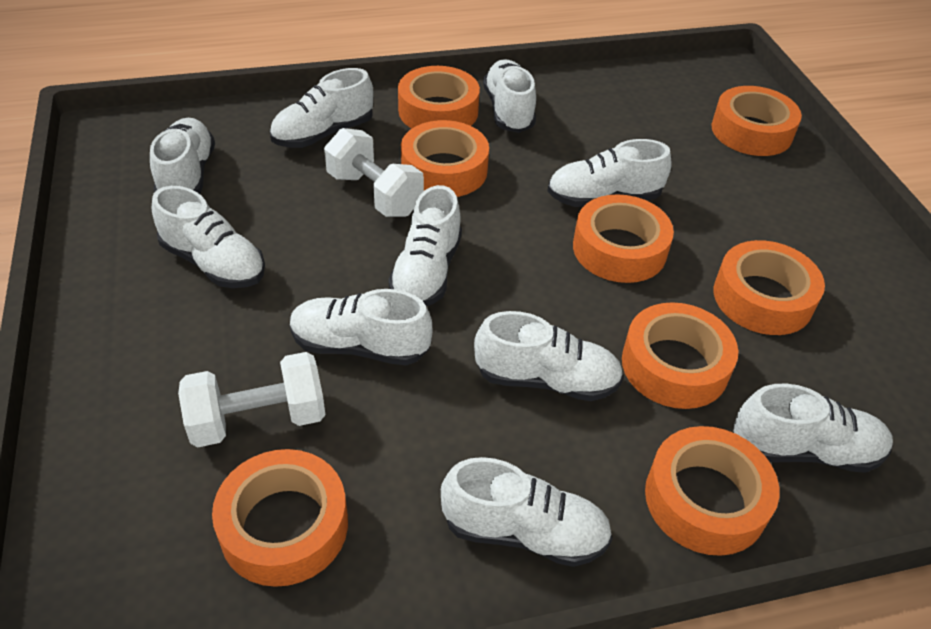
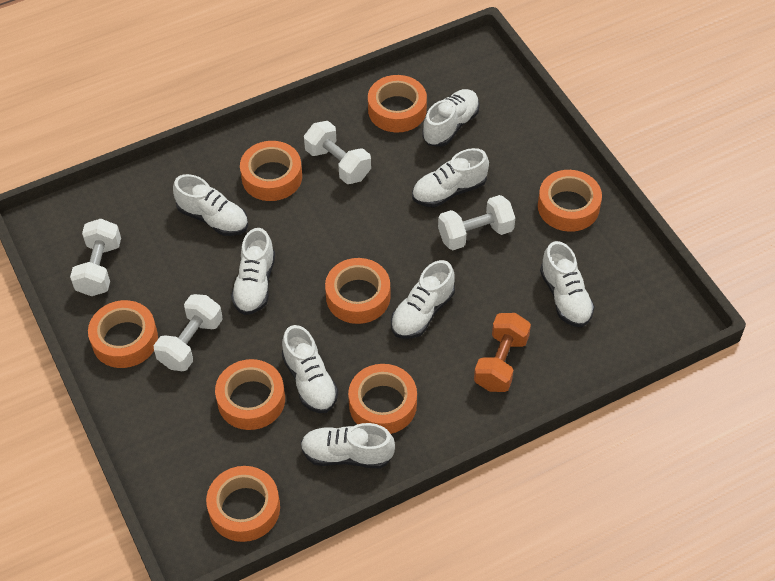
orange dumbbell: none = 0 -> [474,313,531,392] = 1
white dumbbell: [178,352,326,447] [324,128,424,217] = 2 -> [70,219,121,296] [154,294,223,371] [304,121,371,184] [438,195,515,250] = 4
white shoe: [150,118,215,194] [152,186,265,288] [270,68,373,148] [290,289,433,366] [388,185,462,306] [441,457,613,567] [474,311,624,401] [483,59,536,133] [547,139,672,207] [733,384,893,473] = 10 -> [173,174,248,236] [231,228,275,315] [282,325,338,413] [301,423,395,468] [391,260,455,339] [412,148,489,207] [422,89,480,147] [540,241,595,327] = 8

